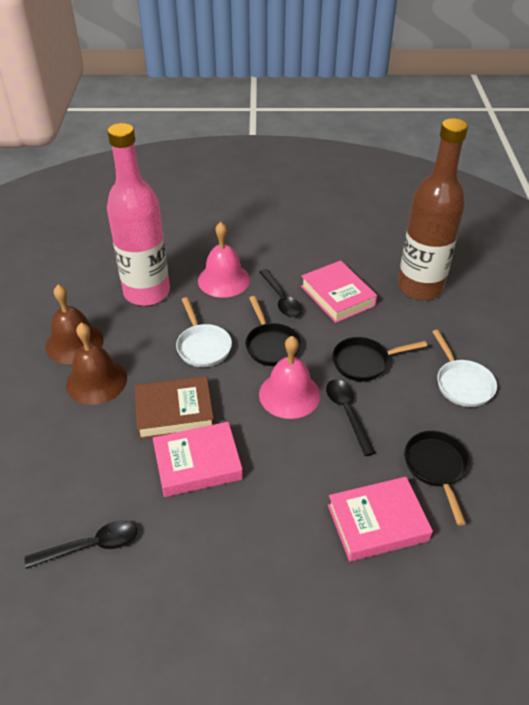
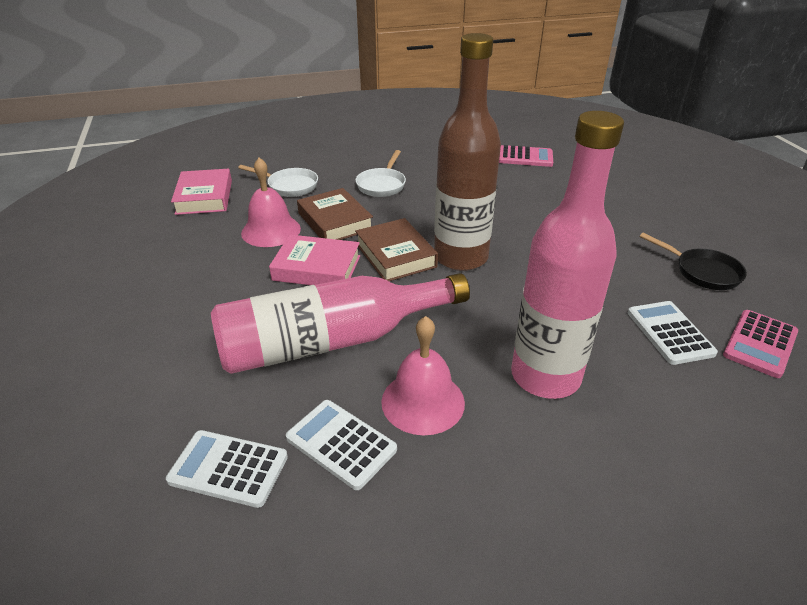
black pan: [245,296,301,366] [332,337,427,382] [404,431,470,525] = 3 -> [640,233,747,290] = 1
black spoon: [25,521,137,569] [259,269,302,318] [326,379,376,456] = 3 -> none = 0
brown bell: [45,284,104,364] [66,323,127,405] = 2 -> none = 0
brown book: [134,376,214,440] = 1 -> [297,188,373,240] [355,218,438,281] = 2
pink book: [153,422,243,497] [301,260,377,323] [328,477,433,562] = 3 -> [171,169,232,215] [269,235,360,285] = 2
pink bottle: [107,123,170,306] = 1 -> [211,273,470,374] [511,111,624,399] = 2
pink calculator: none = 0 -> [499,145,553,167] [723,310,798,378] = 2
white calculator: none = 0 -> [166,430,288,508] [286,400,397,490] [628,301,718,365] = 3

